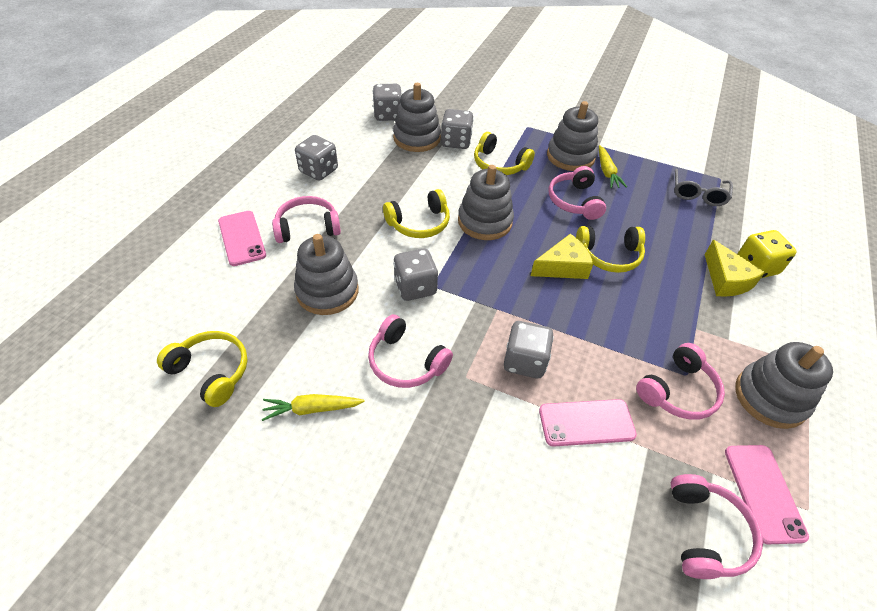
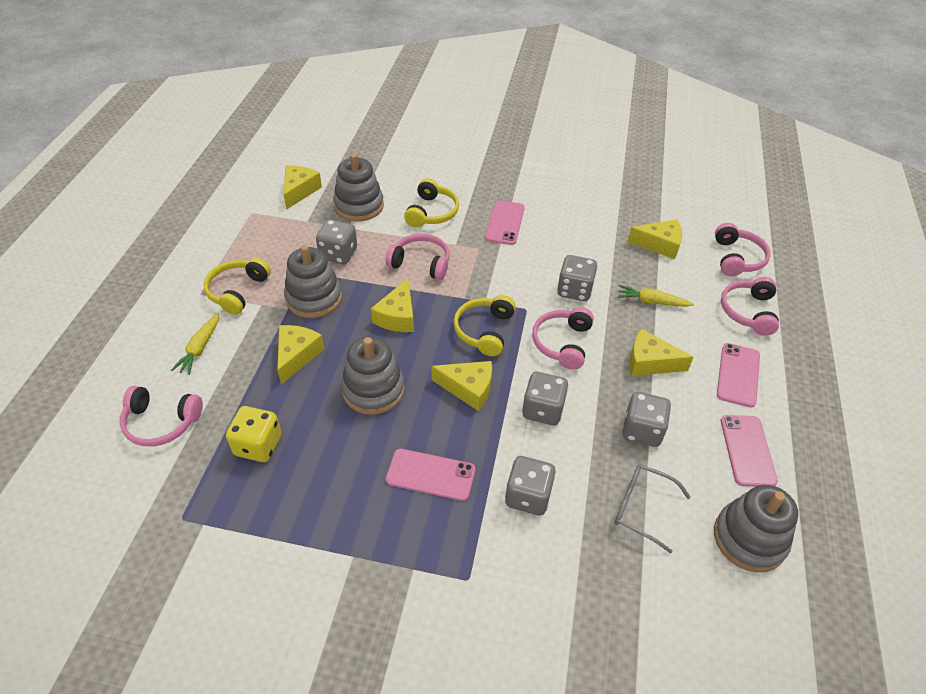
grey stacking toy: [294,234,358,315] [393,83,441,152] [458,165,514,240] [547,101,598,171] [735,342,833,429] = 5 -> [284,245,342,318] [333,153,384,222] [341,337,405,415] [714,485,798,572] = 4
pink phone: [218,211,266,266] [539,399,637,447] [725,445,809,544] = 3 -> [386,449,475,501] [485,200,525,245] [717,343,760,408] [721,415,778,487] = 4
yellow cheese: [531,234,593,279] [704,240,765,297] = 2 -> [277,325,324,384] [284,166,322,209] [371,278,414,332] [431,361,492,411] [627,219,682,259] [629,329,694,376] = 6
yellow headphones: [157,331,248,407] [383,189,450,238] [474,132,535,175] [576,226,645,273] = 4 -> [204,258,271,315] [404,178,459,227] [454,295,516,356] = 3

